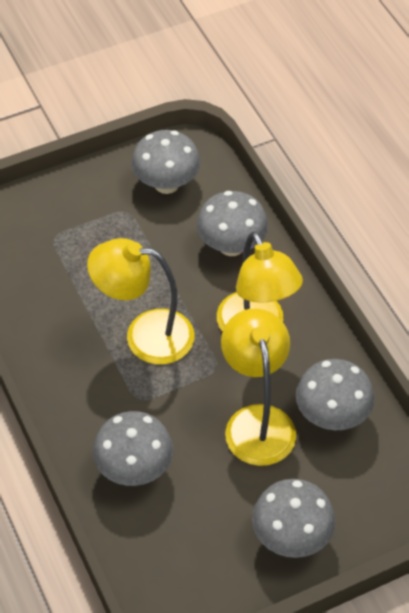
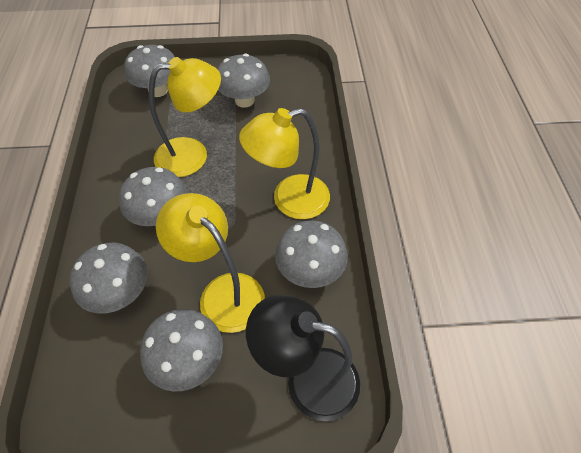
black lamp: none = 0 -> [246,295,360,421] = 1
grey mushroom: [93,411,173,486] [131,130,201,194] [196,191,268,256] [252,479,336,558] [296,359,375,430] = 5 -> [70,243,148,314] [119,167,187,226] [124,45,175,97] [140,309,223,392] [217,53,270,108] [275,220,348,288] = 6

